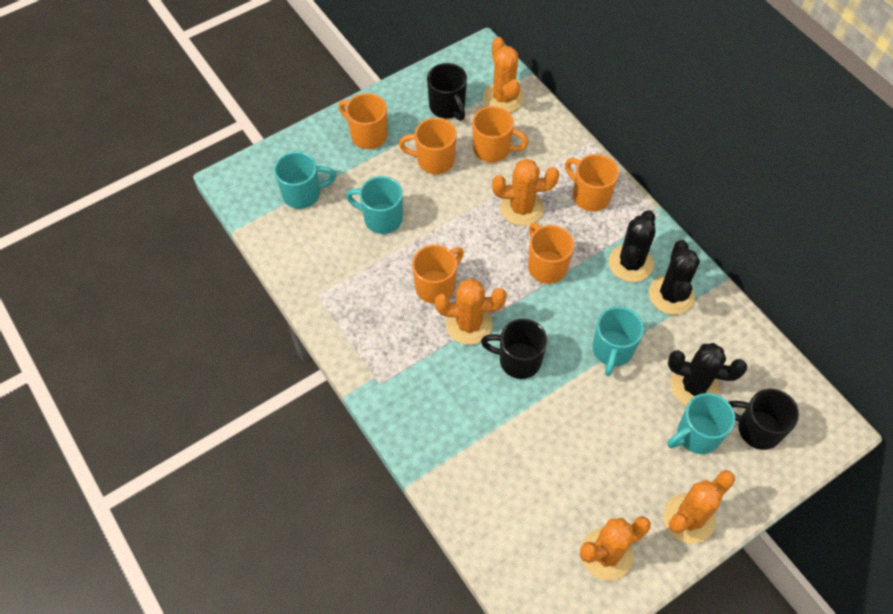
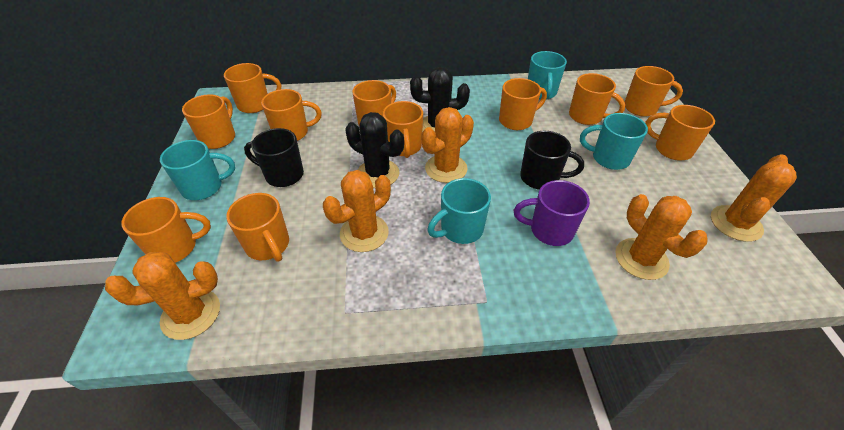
black cactus: [609,210,655,282] [649,240,700,315] [668,343,747,406] = 3 -> [346,112,404,188] [410,67,470,132] = 2
black mug: [427,63,467,121] [481,319,548,379] [729,389,799,450] = 3 -> [244,128,304,187] [520,131,584,190] = 2
orange mug: [339,93,387,149] [399,118,456,174] [412,245,464,304] [472,106,529,163] [528,223,574,284] [565,154,619,211] = 6 -> [121,197,211,263] [182,94,235,149] [224,63,281,113] [227,193,289,262] [261,89,322,141] [352,80,396,125] [383,101,423,158] [499,78,547,130] [569,73,625,125] [625,66,683,117] [645,105,715,161] = 11
purple mug: none = 0 -> [514,180,590,246] = 1

